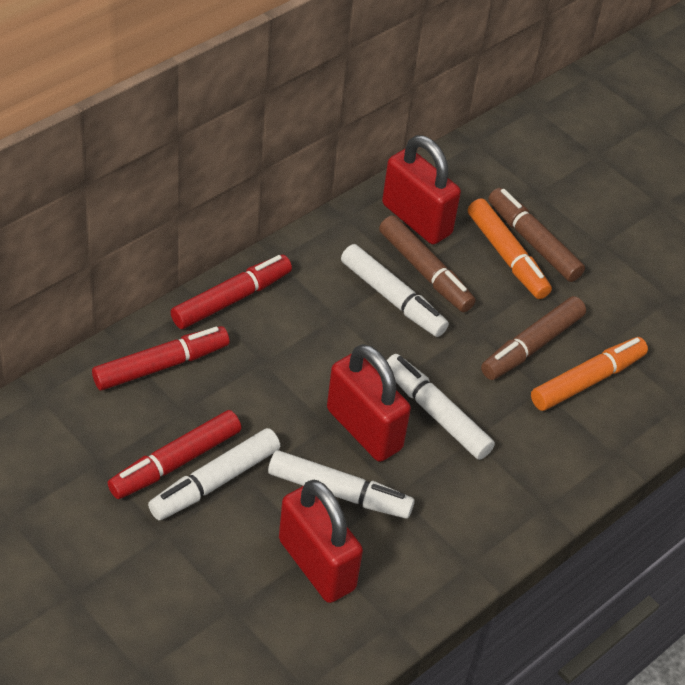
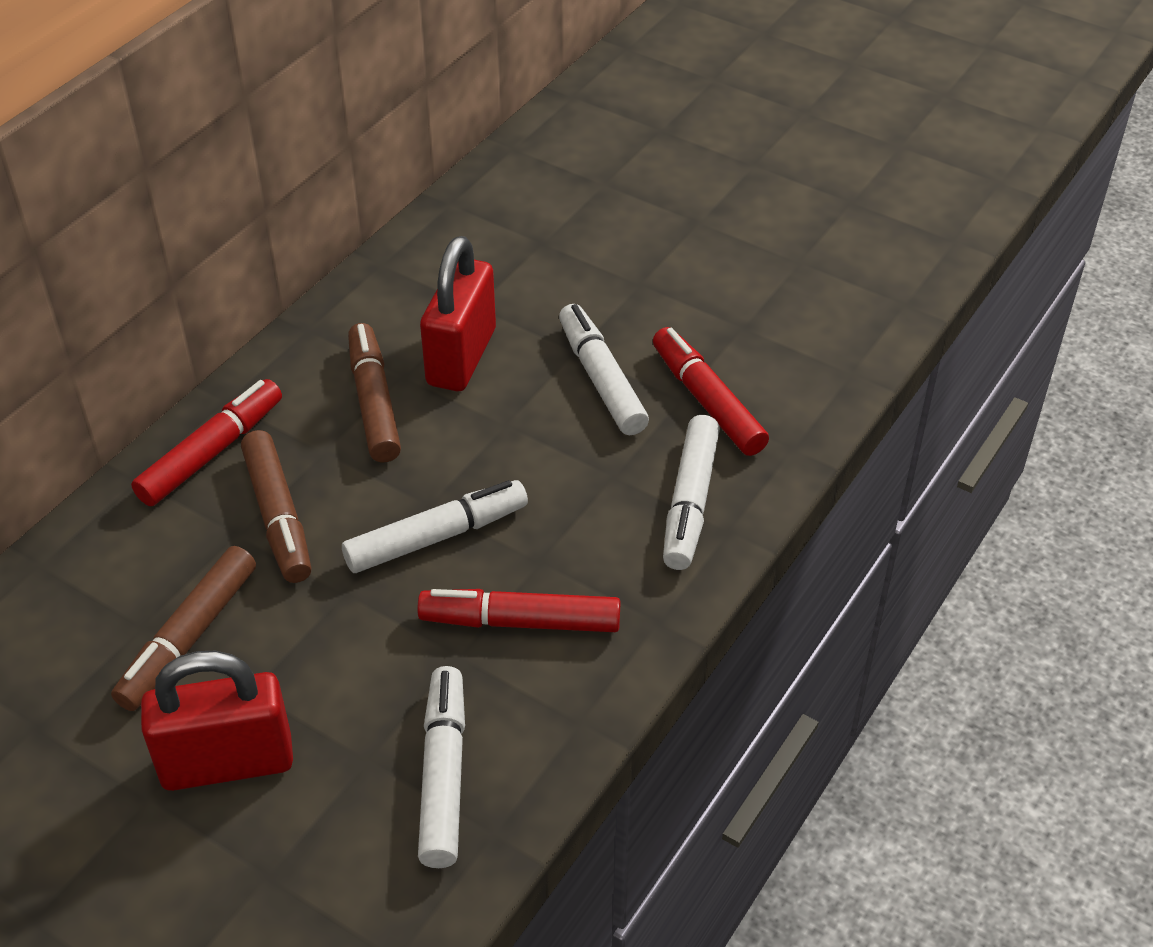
orange marker: [468,198,552,299] [531,337,648,411] = 2 -> none = 0
red padlock: [279,480,363,603] [327,344,411,462] [382,135,461,244] = 3 -> [141,651,293,791] [420,236,496,391] = 2

